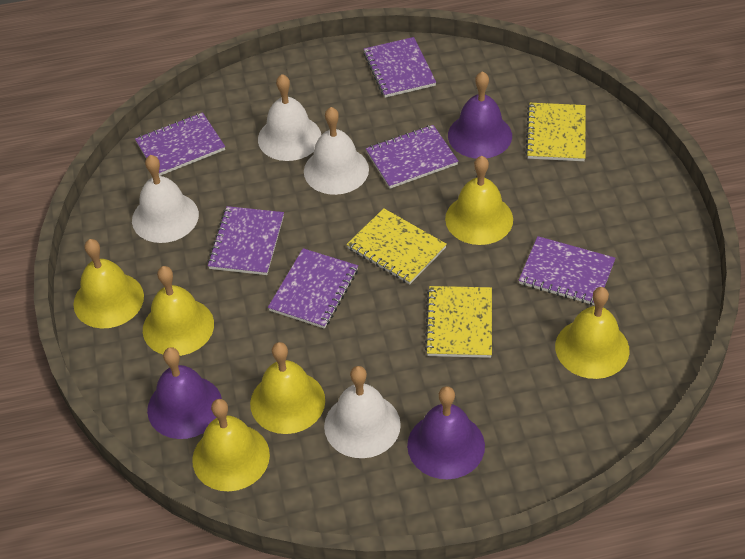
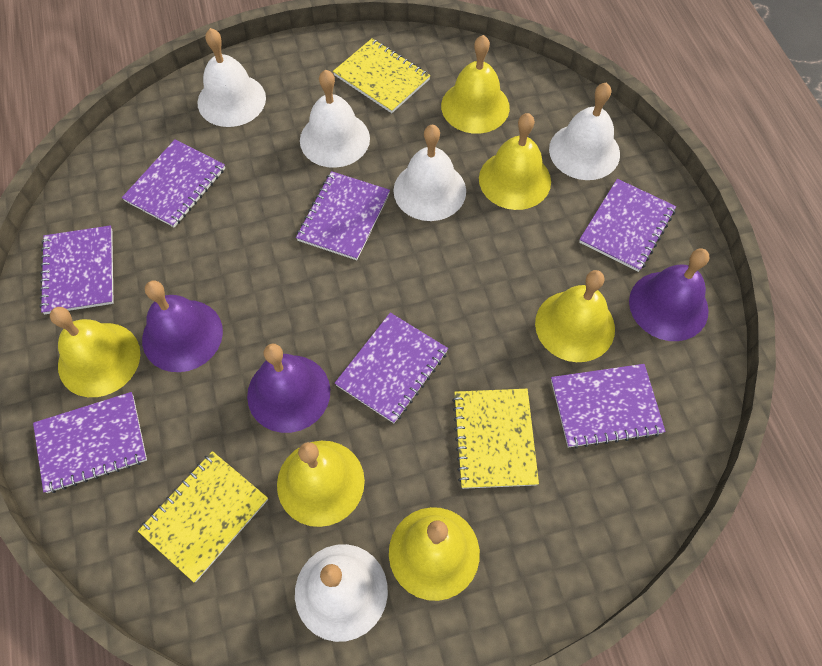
purple notebook: [135,112,225,176] [207,206,284,275] [268,248,358,329] [363,37,436,98] [366,125,458,189] [519,236,616,305] = 6 -> [33,392,147,493] [39,225,113,314] [122,140,225,228] [296,171,390,260] [335,313,448,423] [551,364,666,449] [579,179,676,272] = 7
white bell: [132,155,199,243] [258,74,321,161] [304,107,369,195] [324,366,401,458] = 4 -> [198,28,266,127] [295,544,388,642] [300,69,370,168] [393,125,466,221] [549,83,620,180] = 5

